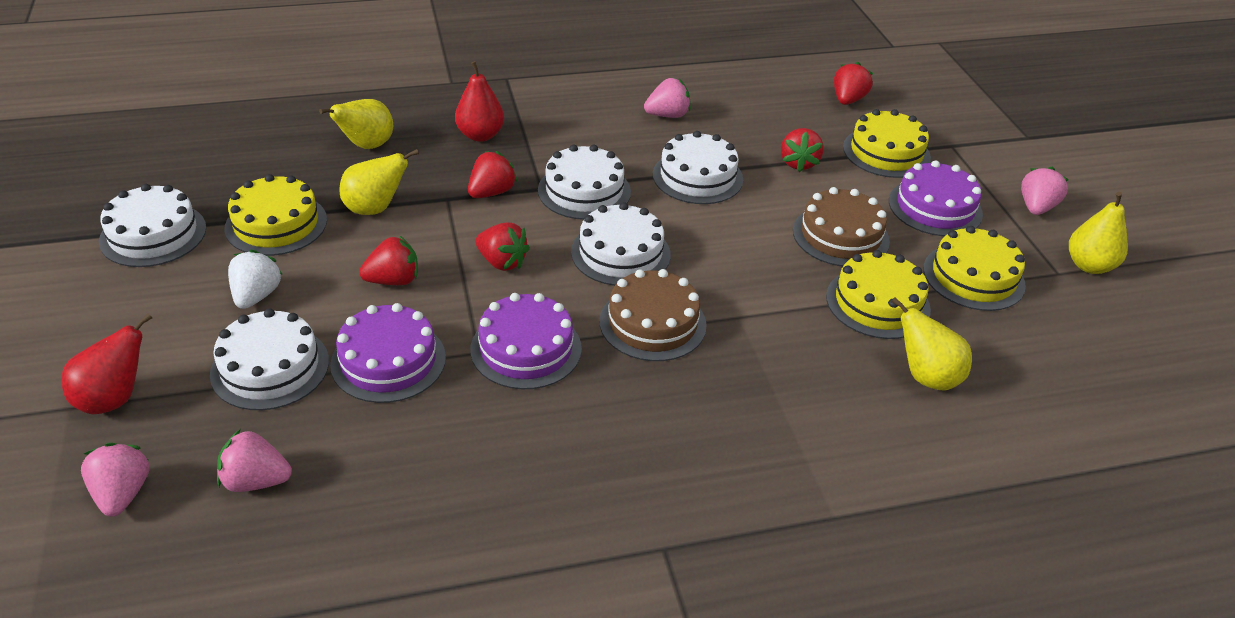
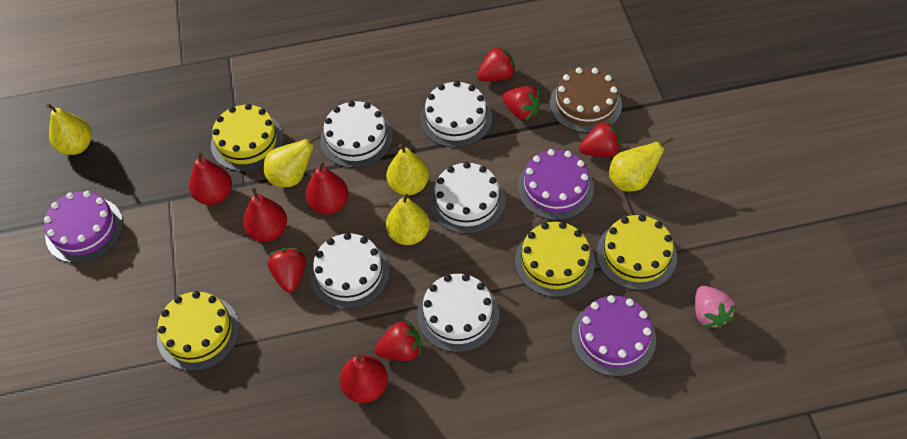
brown cake: [599,269,707,361] [793,187,890,267] = 2 -> [550,67,622,133] = 1
pink strawberry: [81,443,150,516] [217,429,292,492] [644,78,691,118] [1021,167,1069,215] = 4 -> [695,286,736,329] = 1
red pear: [62,313,152,414] [455,61,504,142] = 2 -> [189,152,232,205] [243,187,287,242] [305,162,349,214] [340,355,388,403] = 4
white strawberry: [228,250,283,309] = 1 -> none = 0
yellow pear: [319,99,393,149] [339,149,419,215] [891,297,972,391] [1069,192,1128,274] = 4 -> [46,103,92,155] [264,135,321,187] [386,144,429,195] [386,194,430,245] [609,137,673,192] = 5

